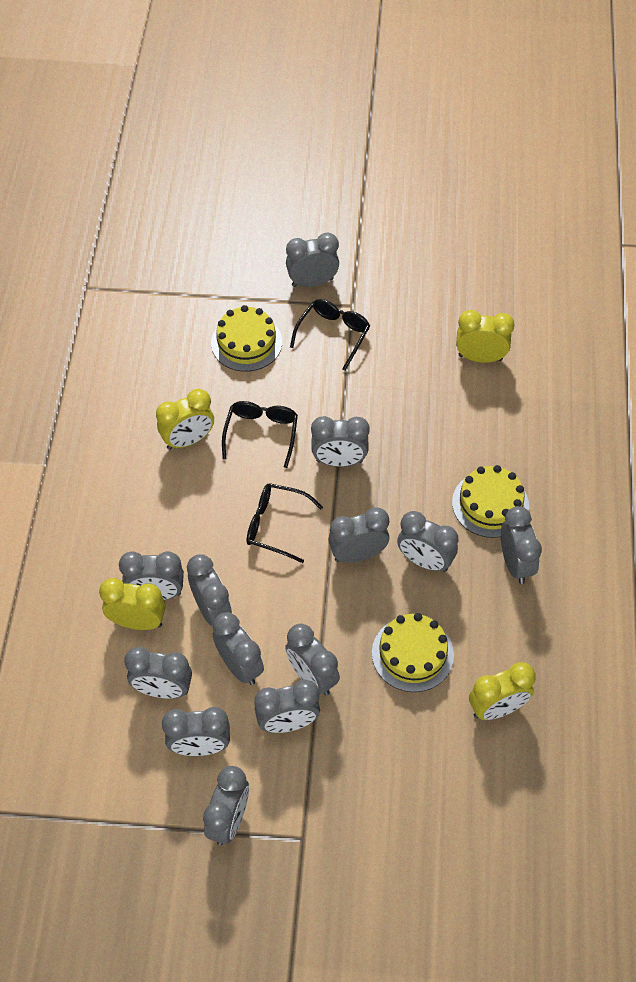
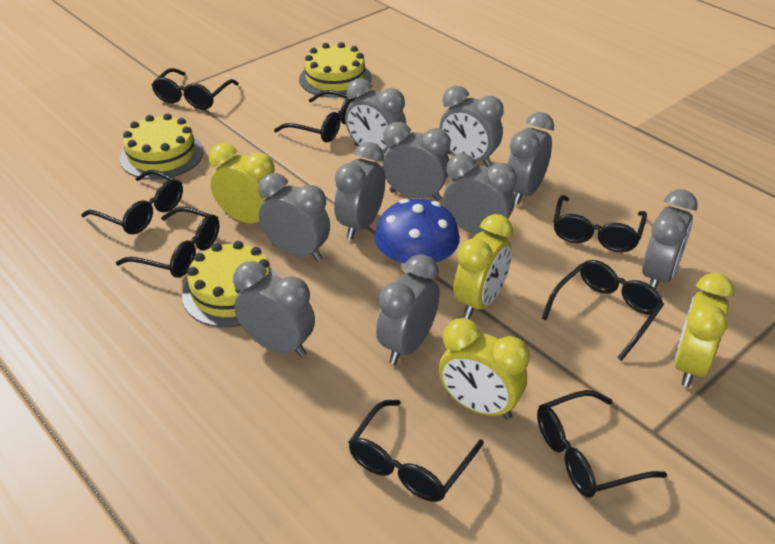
black glasses: [222,401,298,468] [246,483,323,563] [290,299,370,371] = 3 -> [81,170,183,235] [116,207,220,278] [152,68,239,110] [274,90,357,143] [348,400,484,502] [537,390,667,498] [542,260,664,361] [553,195,647,252] = 8
blue mushroom: none = 0 -> [375,198,460,273] = 1
grey clock: [119,551,184,600] [124,647,192,698] [162,707,230,756] [187,554,232,626] [203,766,249,845] [213,612,264,685] [254,680,320,733] [285,624,340,696] [286,233,339,287] [311,416,370,467] [329,507,389,563] [397,511,458,572] [501,506,542,584] = 13 -> [233,261,315,357] [258,173,330,262] [334,142,385,239] [345,78,406,153] [376,254,439,365] [382,122,450,201] [439,86,503,167] [443,153,517,237] [507,112,554,205] [642,189,698,289] = 10

